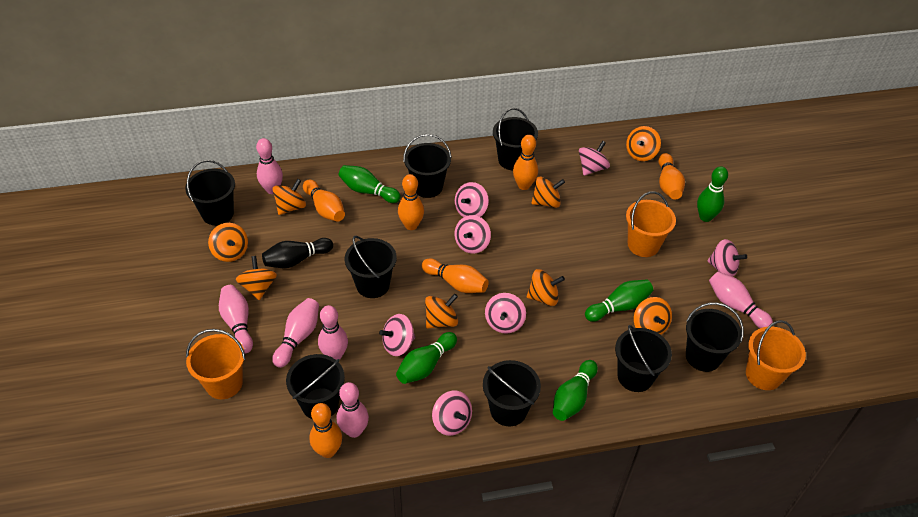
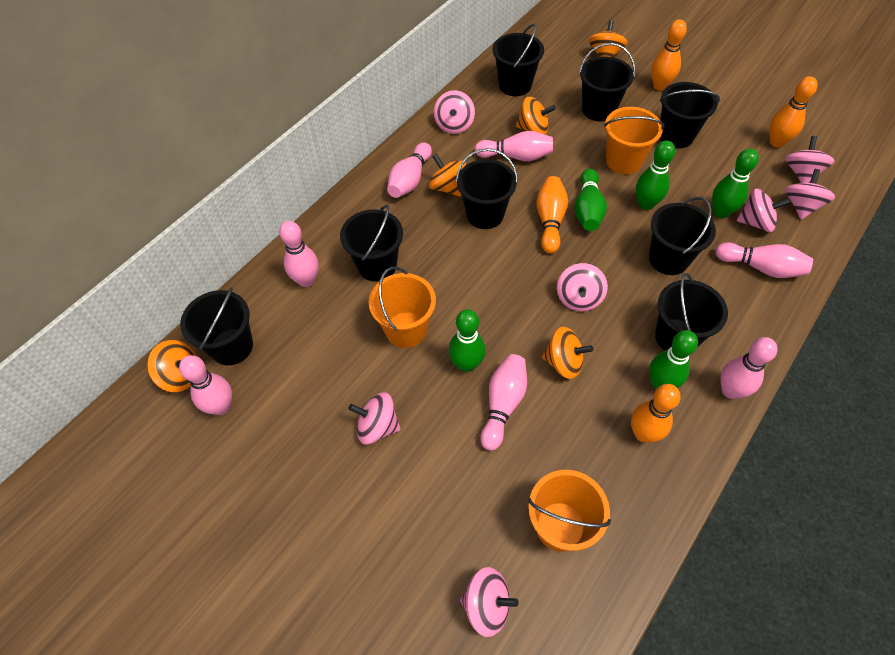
black bowling pin: [262,238,333,268] = 1 -> none = 0
orange bowling pin: [303,180,345,222] [309,403,342,458] [398,174,424,230] [422,258,489,293] [513,135,538,190] [658,153,685,200] = 6 -> [536,176,568,253] [631,384,681,443] [651,19,687,91] [770,76,818,148] = 4
orange spinning top: [208,223,248,262] [236,256,277,300] [272,179,306,215] [425,293,458,329] [527,269,565,306] [531,177,565,208] [626,126,661,161] [634,297,672,335] = 8 -> [147,340,197,392] [429,154,466,197] [516,97,556,135] [542,327,593,379] [589,20,627,57] = 5
pink bowling pin: [219,285,253,354] [256,138,283,194] [272,298,319,368] [318,305,348,360] [337,382,369,438] [709,271,773,328] = 6 -> [179,355,232,415] [279,221,319,287] [387,143,432,198] [474,131,553,161] [480,354,527,451] [716,242,813,278] [721,337,778,399] = 7

